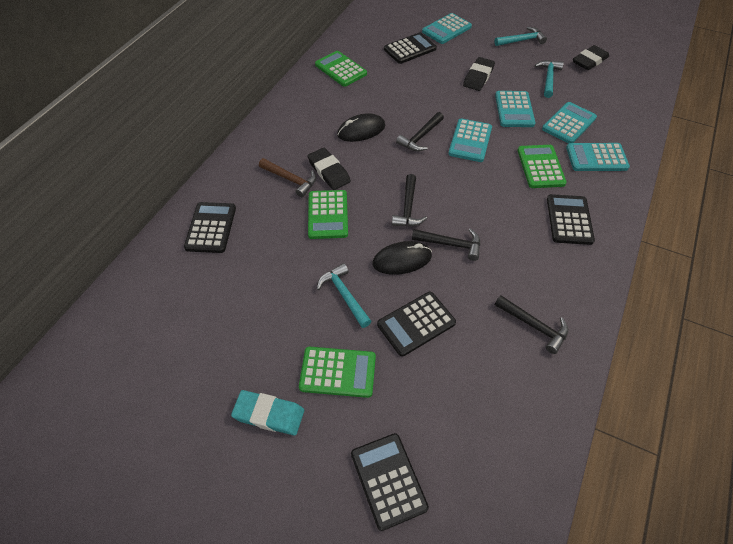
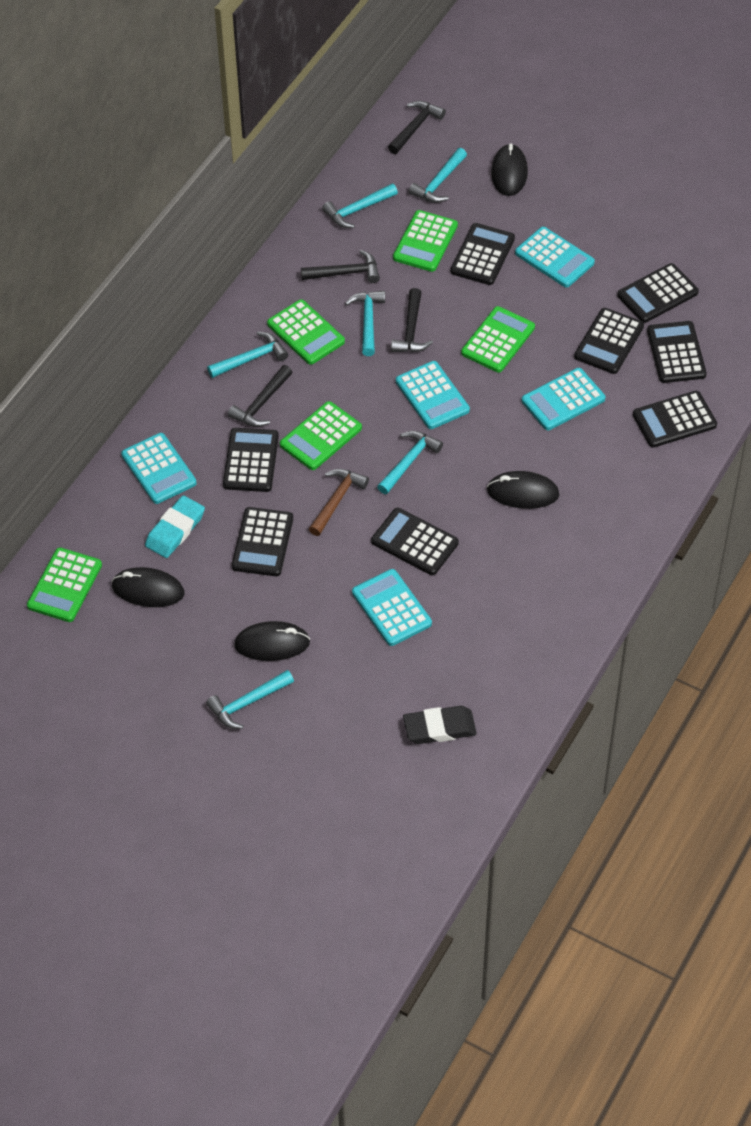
black calculator: [184,202,236,253] [351,433,429,531] [377,292,456,357] [384,33,437,64] [547,194,595,245] = 5 -> [223,428,279,492] [232,507,293,576] [371,508,459,575] [451,223,515,285] [574,308,644,374] [617,263,699,323] [633,391,717,448] [647,321,706,383] = 8
black eraser: [308,148,351,190] [463,57,495,91] [573,45,609,70] = 3 -> [403,706,477,744] = 1
black mouse: [337,113,385,142] [372,241,432,275] = 2 -> [111,567,184,607] [234,621,310,661] [487,471,559,509] [491,143,528,196] = 4
green calculator: [299,347,376,398] [308,190,348,239] [315,51,367,87] [518,145,567,188] = 4 -> [27,548,102,622] [267,299,345,365] [280,401,362,470] [393,210,458,272] [461,306,535,373] = 5
turquoise hammer: [317,263,372,328] [495,27,547,46] [535,60,564,98] = 3 -> [206,670,294,729] [207,332,288,378] [322,184,398,228] [345,291,385,356] [377,431,443,494] [409,148,467,203] = 6

